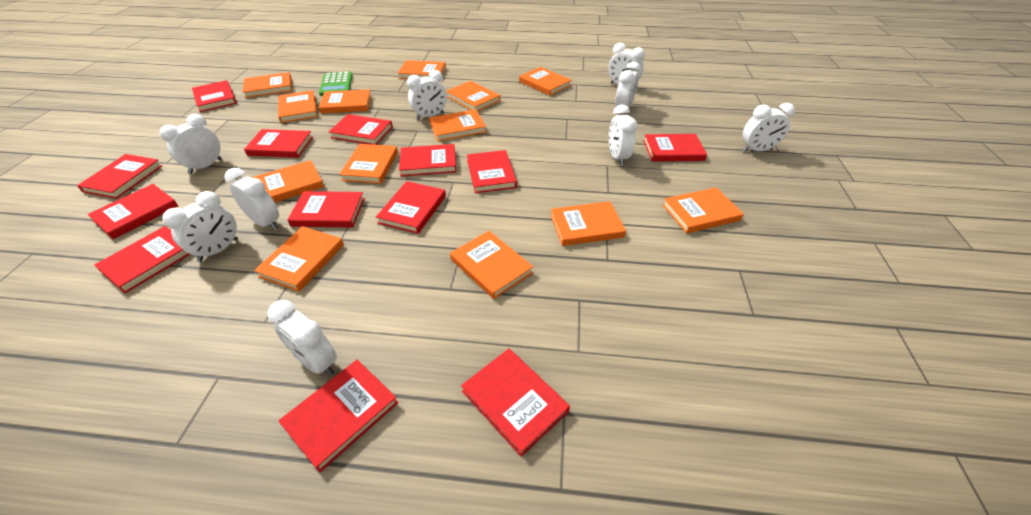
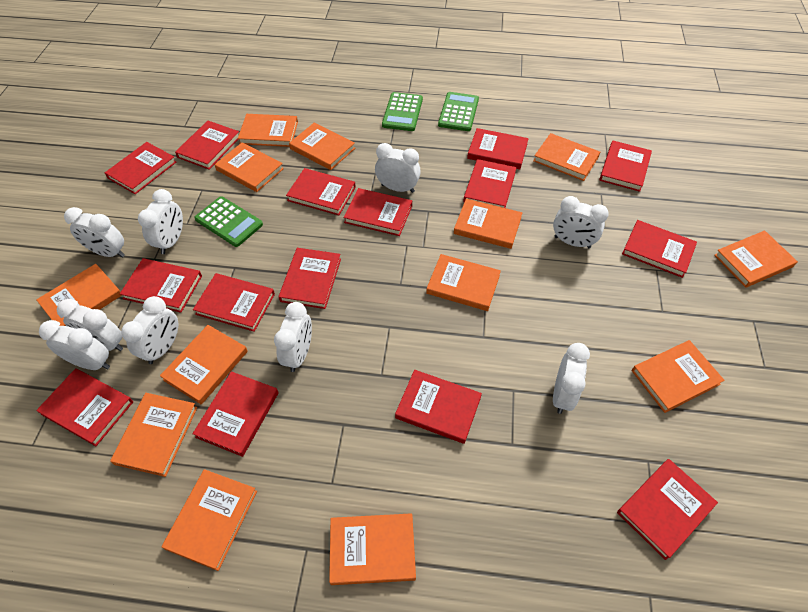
green calculator: [319,71,353,96] = 1 -> [194,196,263,247] [382,92,423,131] [438,92,479,131] = 3
red book: [77,154,162,199] [88,184,178,239] [94,226,190,293] [192,80,237,112] [244,129,313,158] [279,360,398,472] [287,191,365,227] [329,114,393,145] [376,181,446,234] [399,144,456,176] [461,348,570,457] [467,150,517,193] [643,134,707,162] = 13 -> [36,368,133,446] [105,142,176,194] [120,258,202,313] [175,121,239,170] [192,371,279,457] [193,273,275,332] [278,248,341,309] [286,168,356,215] [343,188,412,236] [395,370,482,444] [463,159,517,208] [467,128,529,169] [599,141,652,192] [617,459,718,560] [622,220,697,278] = 15

